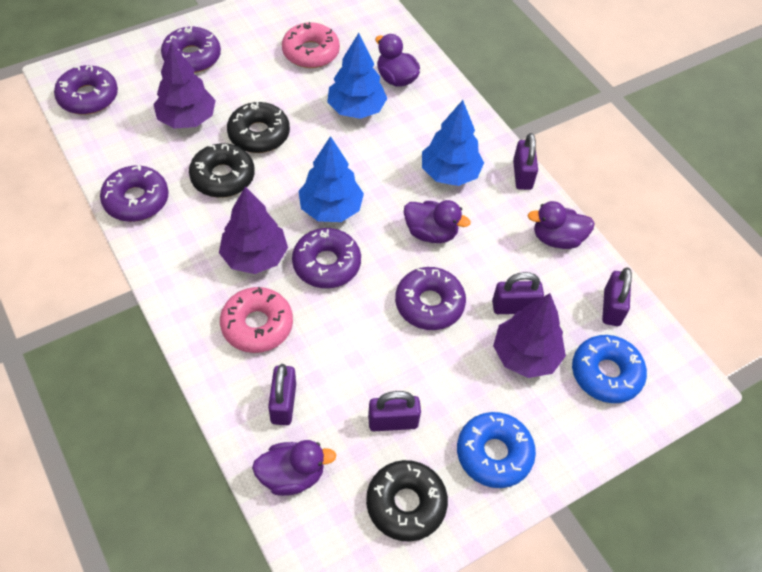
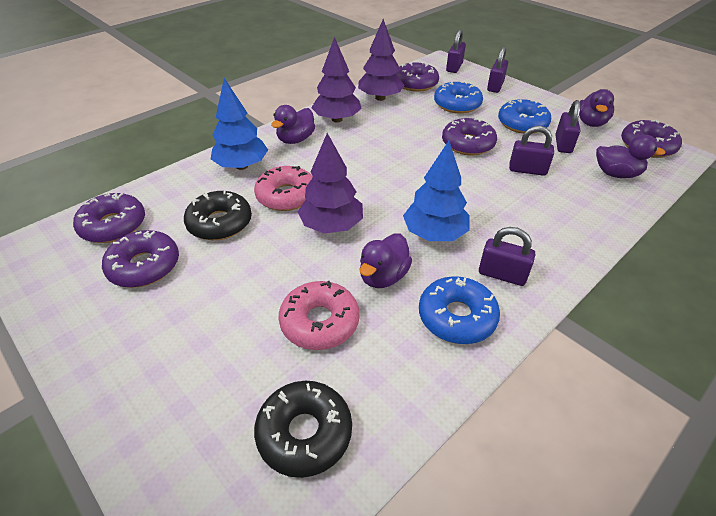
black donut: [189,143,255,198] [227,102,290,153] [366,460,448,542] = 3 -> [184,190,252,240] [254,381,352,478] = 2
blue donut: [457,412,536,488] [572,335,647,403] = 2 -> [419,276,500,344] [434,81,483,114] [498,99,551,134] = 3
blue tree: [298,136,364,222] [327,33,387,119] [422,100,484,186] = 3 -> [211,78,268,170] [403,141,470,241] = 2

